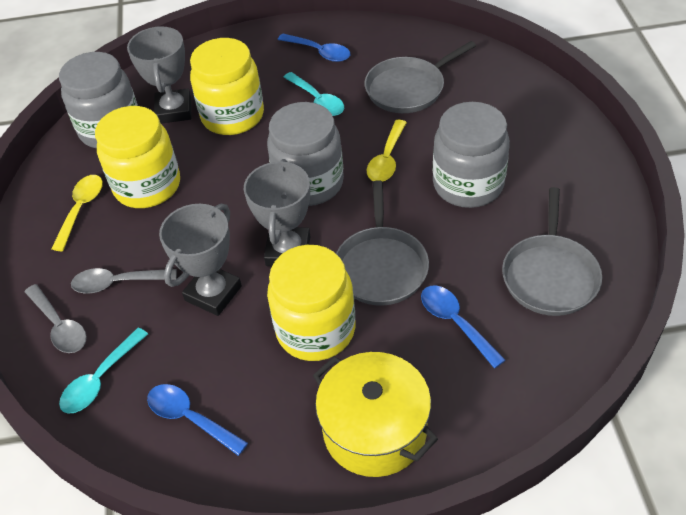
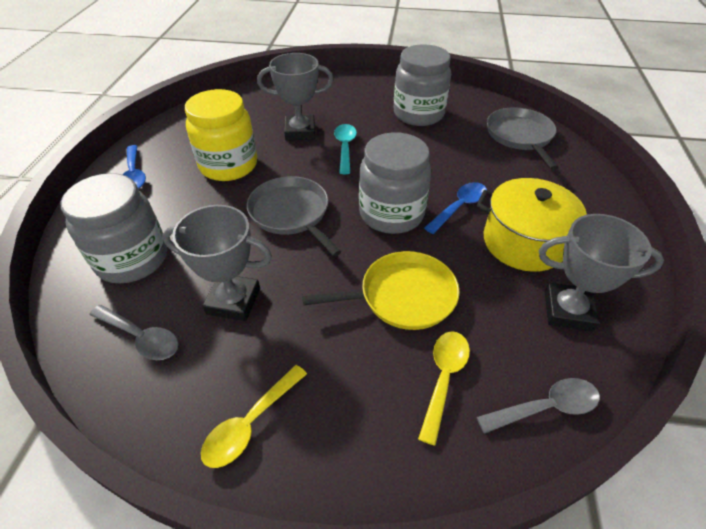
blue spoon: [147,384,248,456] [278,34,350,62] [421,286,505,368] = 3 -> [122,145,146,189] [424,182,487,234] = 2
grey pan: [336,180,429,306] [365,41,476,113] [502,187,602,316] = 3 -> [247,176,342,256] [487,107,559,170] = 2
turquoise spoon: [59,327,148,414] [283,72,344,116] = 2 -> [334,124,357,174] = 1
yellow jar: [95,106,180,208] [190,38,264,135] [267,245,355,361] = 3 -> [185,89,257,181] = 1
yellow pan: none = 0 -> [302,251,460,330] = 1

